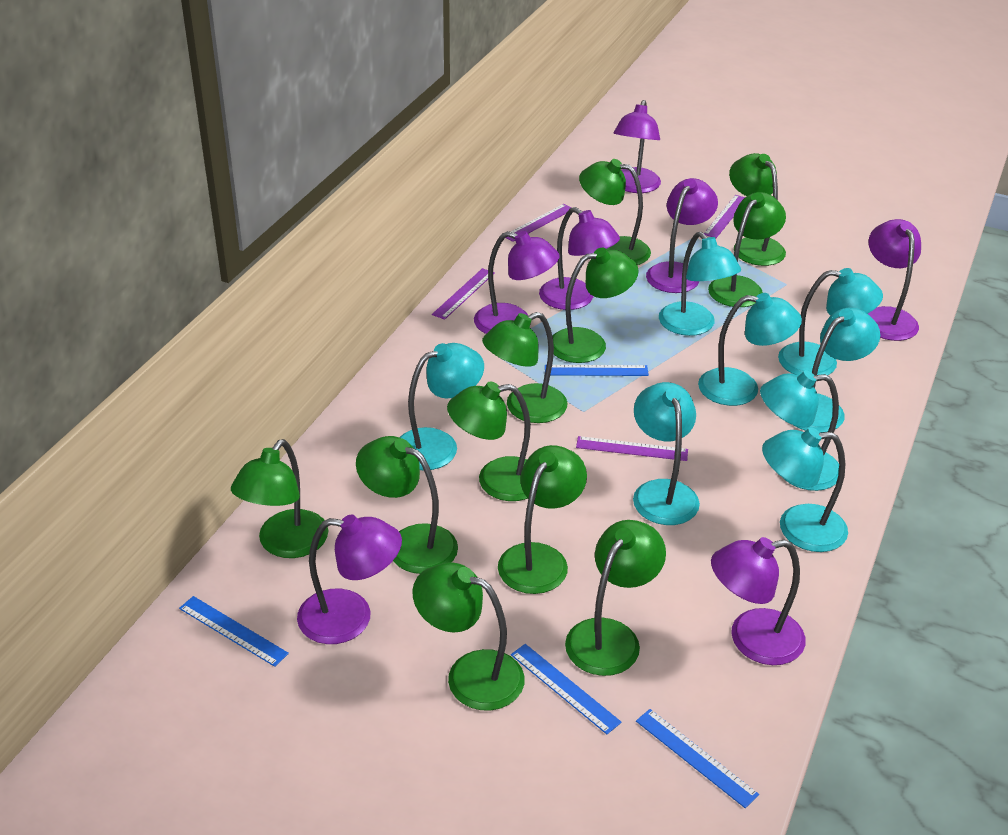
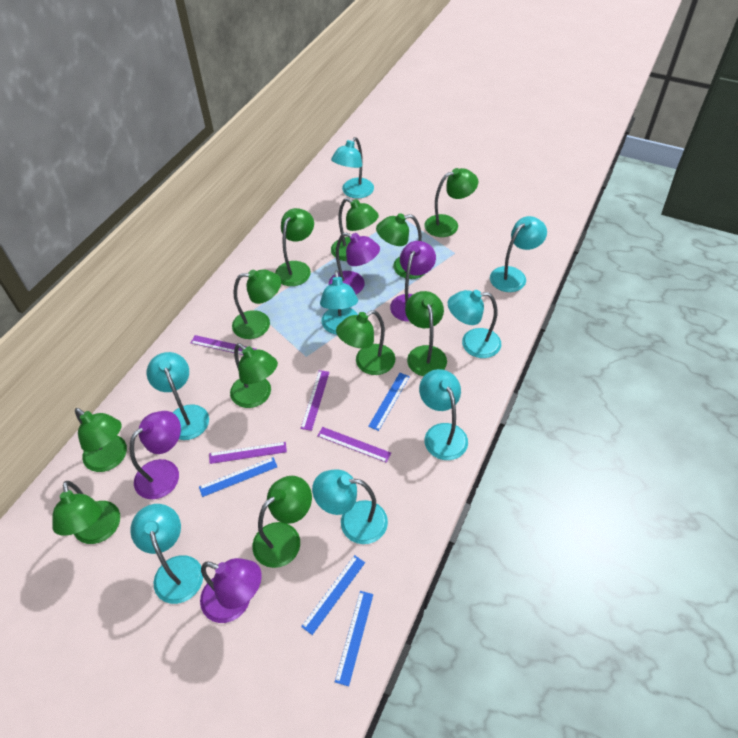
purple lamp: [297,515,402,644] [474,231,560,334] [539,207,620,310] [614,100,661,193] [646,178,718,293] [711,537,806,665] [868,219,921,341] = 7 -> [130,411,181,499] [200,558,262,623] [328,233,380,295] [390,241,436,322] = 4

